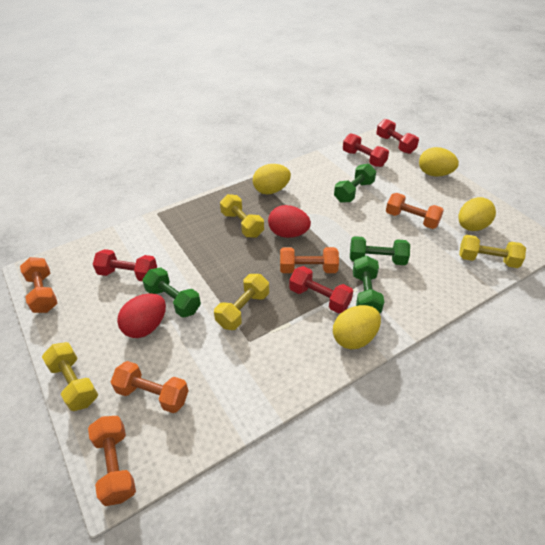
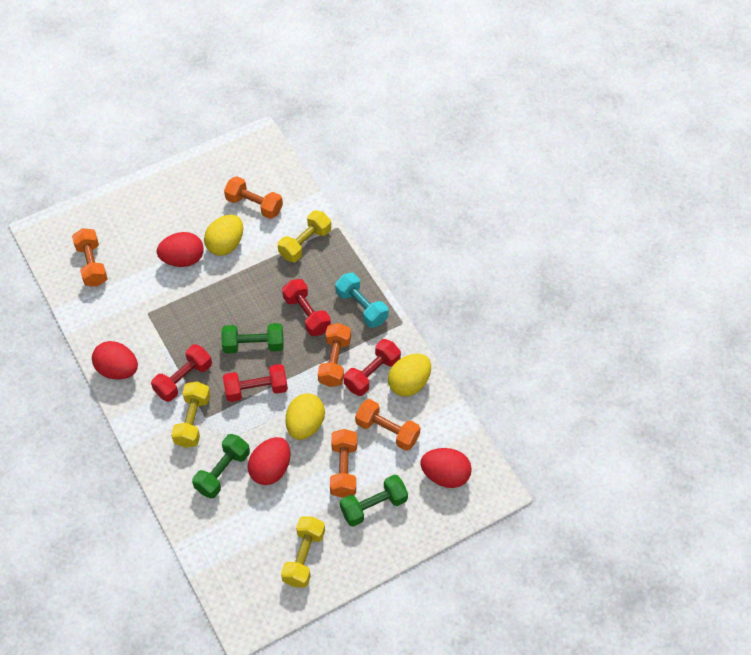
green dumbbell: [142,268,201,318] [334,164,376,203] [350,236,410,265] [353,256,384,313] = 4 -> [192,434,250,499] [221,323,284,353] [340,475,408,527] = 3
red egg: [117,293,166,338] [268,205,311,238] = 2 -> [92,341,138,379] [157,232,204,267] [248,437,290,485] [420,448,472,488] = 4
turquoise dumbbell: none = 0 -> [335,273,388,328] = 1
yellow dumbbell: [42,342,98,411] [214,274,269,330] [220,194,264,238] [459,235,526,268] = 4 -> [171,382,210,448] [278,210,331,262] [281,516,325,588] = 3
yellow egg: [253,164,291,194] [333,305,381,349] [419,147,459,176] [458,197,496,231] = 4 -> [204,215,243,256] [286,393,325,440] [388,354,431,397] = 3

